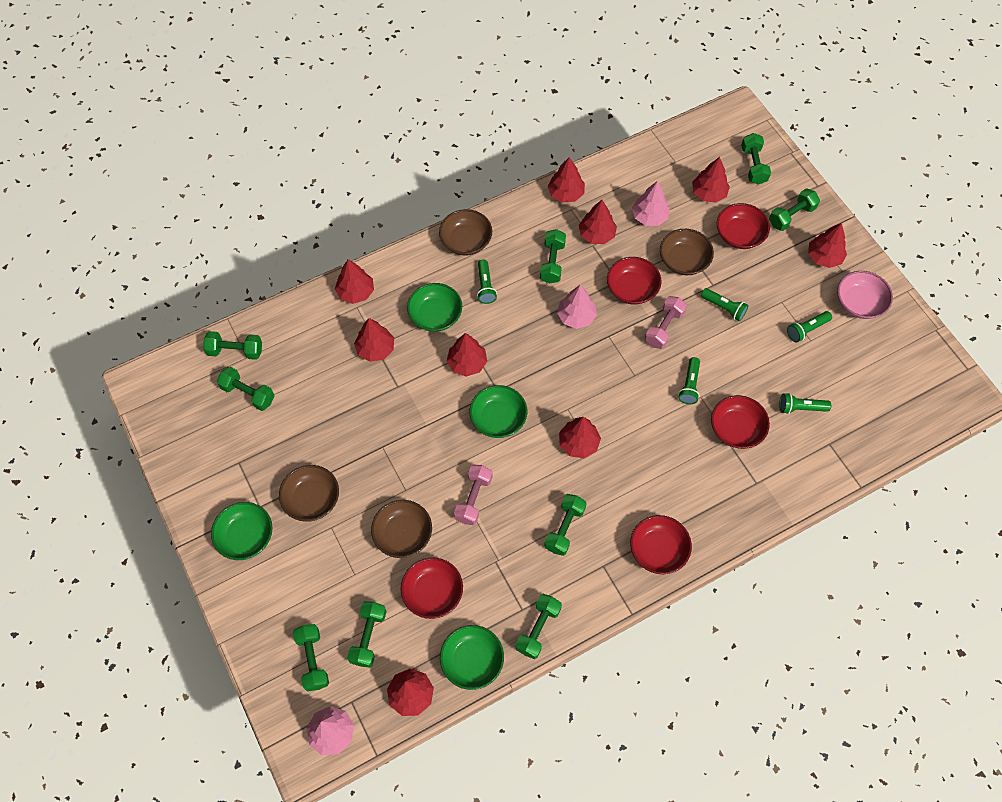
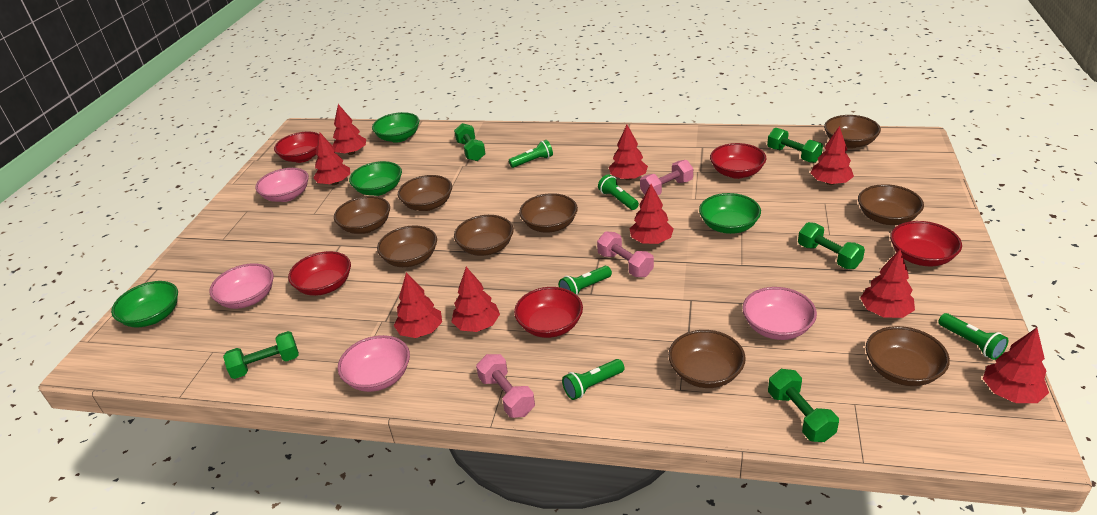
brown bowl: [279,465,339,522] [371,500,432,558] [439,209,492,256] [660,229,714,276] = 4 -> [334,196,390,234] [377,225,437,267] [398,175,452,211] [454,215,514,256] [519,193,578,232] [668,330,746,388] [824,115,881,149] [858,184,924,225] [866,326,950,386] = 9
green dumbbell: [203,331,262,360] [217,367,275,411] [293,624,329,692] [347,601,387,668] [516,594,562,659] [540,229,566,284] [544,494,586,556] [741,133,771,185] [769,188,820,231] = 9 -> [223,331,299,379] [454,123,486,161] [767,128,823,163] [768,369,839,442] [798,222,865,269] = 5
pink bowl: [837,271,893,319] = 1 -> [209,263,274,309] [255,168,309,202] [338,335,410,392] [742,287,817,340] = 4
pink dumbbell: [454,464,493,525] [645,296,687,349] = 2 -> [476,354,535,418] [597,231,654,277] [640,160,693,195] = 3
pink tree: [307,706,354,755] [557,284,597,329] [632,181,670,226] = 3 -> none = 0

